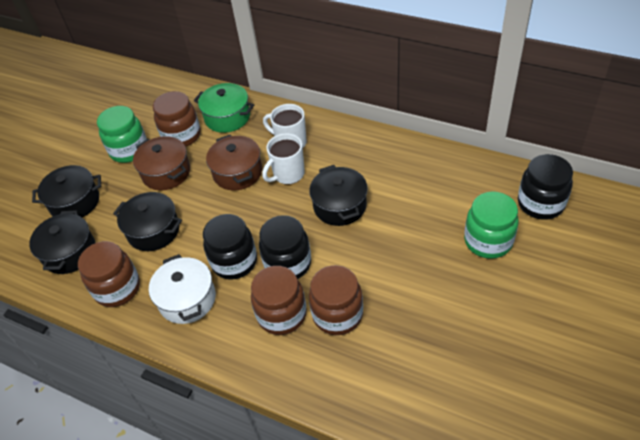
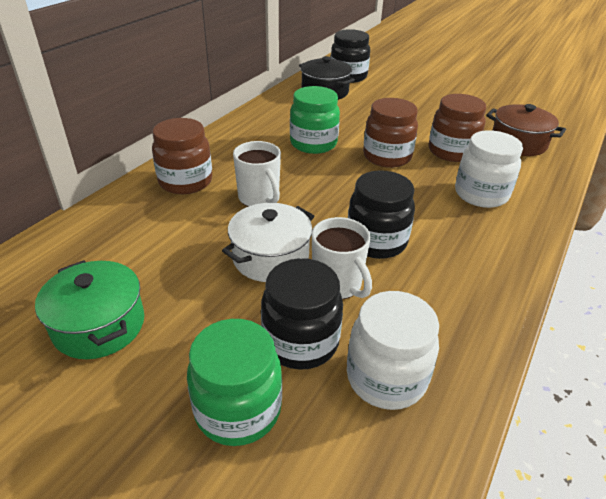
black pot: [29,210,95,274] [32,165,101,218] [113,192,182,251] [309,165,368,226] = 4 -> [299,56,355,100] = 1
brown jar: [78,241,140,307] [153,91,201,147] [251,266,307,335] [309,265,363,335] = 4 -> [152,118,212,194] [363,98,418,168] [429,94,486,162] = 3
brown pot: [133,136,190,190] [206,135,262,190] = 2 -> [486,104,566,156] = 1
white jar: none = 0 -> [347,291,439,410] [455,130,523,208] = 2

